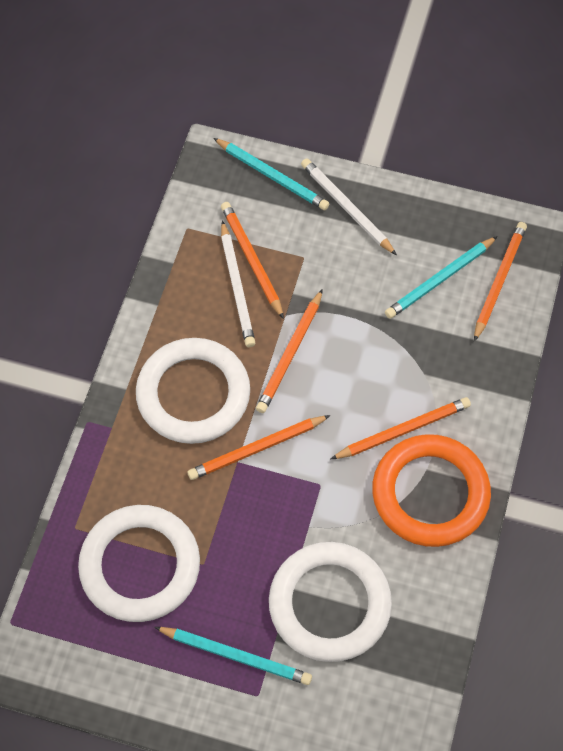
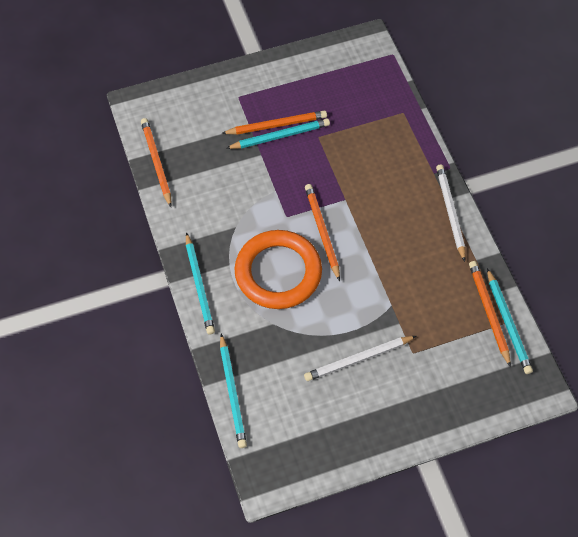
orange pencil: [188,415,331,480] [221,202,284,319] [256,289,323,413] [331,397,471,459] [474,222,527,342] = 5 -> [141,118,172,207] [221,110,327,134] [305,184,340,281] [469,261,511,367] = 4
turquoise pencil: [154,627,312,685] [213,138,329,210] [385,236,498,319] = 3 -> [186,232,215,335] [220,334,247,448] [225,118,330,149] [487,268,533,374] = 4
white ring: [78,505,200,622] [136,338,250,444] [269,542,392,662] = 3 -> none = 0

